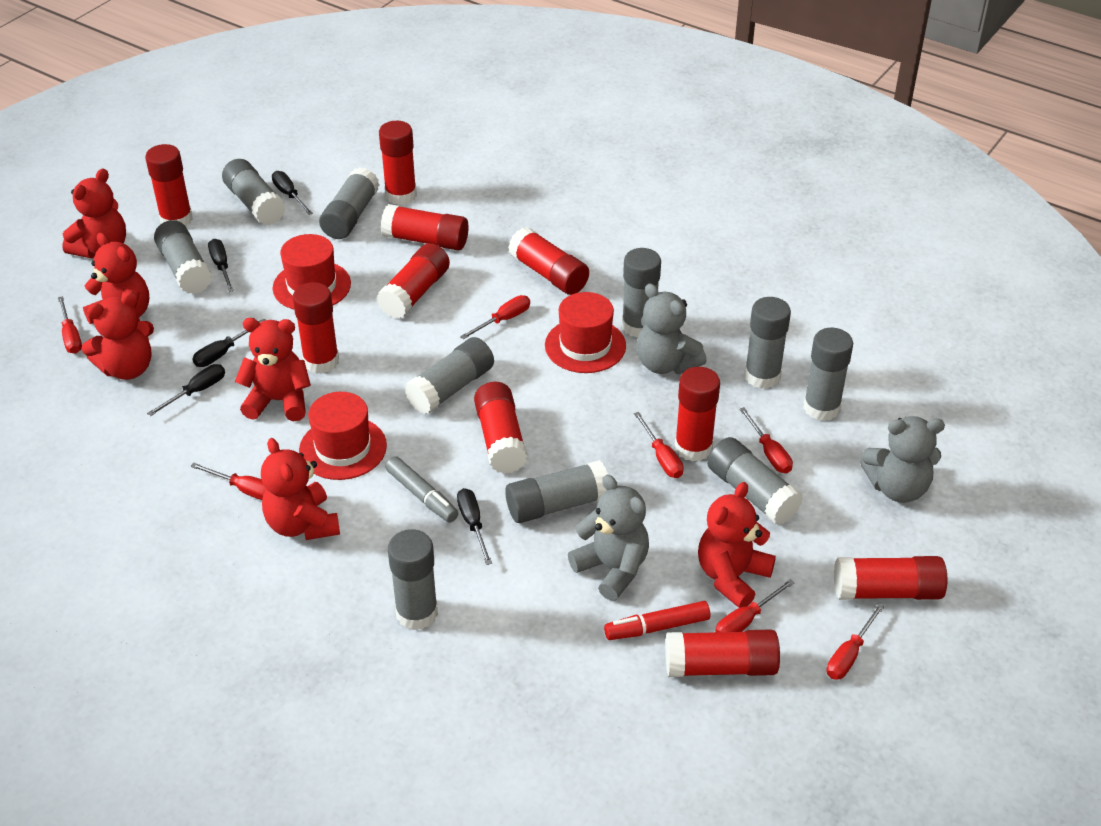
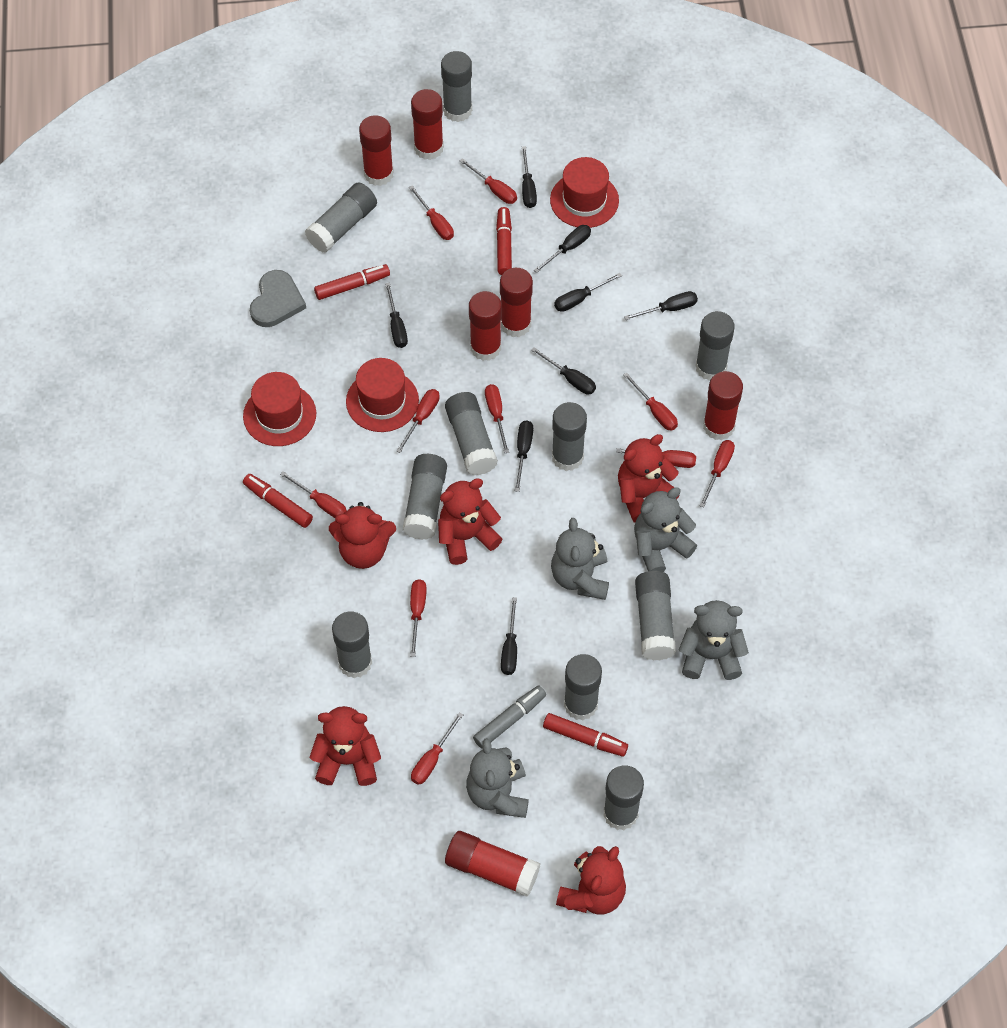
black screwdriver: [147,364,225,416] [192,318,265,367] [208,239,234,292] [272,171,313,215] [457,488,492,565] = 5 -> [385,282,408,348] [501,597,517,675] [515,420,533,492] [522,146,537,208] [531,347,596,394] [534,225,591,273] [554,273,622,312] [624,291,698,320] = 8
grey heart: none = 0 -> [250,270,306,327] = 1
grey teddy bear: [568,475,649,601] [637,283,707,374] [860,416,945,503] = 3 -> [466,738,529,818] [551,518,609,600] [634,487,697,572] [679,600,749,680] = 4
red glue stick: [145,144,193,227] [293,282,339,374] [377,243,450,319] [379,121,417,205] [381,204,469,251] [474,382,528,474] [508,227,589,295] [665,629,780,677] [675,367,720,462] [834,556,947,600] = 10 -> [359,115,394,186] [411,89,444,160] [445,831,541,897] [469,291,502,361] [500,268,533,337] [703,371,743,440] = 6
red marker: [604,601,710,640] = 1 -> [243,474,313,528] [314,264,390,300] [496,207,512,275] [543,713,628,757] = 4
red screwdriver: [58,296,82,354] [190,463,266,500] [460,295,530,339] [634,412,684,478] [715,579,795,632] [739,407,793,473] [827,604,885,680] = 7 -> [280,471,347,518] [396,389,440,453] [409,185,454,240] [410,579,427,657] [411,712,464,785] [460,158,517,204] [485,384,509,453] [616,448,696,468] [624,373,678,431] [700,440,735,508] = 10
red teddy bear: [62,168,126,258] [81,292,154,380] [83,233,149,324] [235,318,311,421] [261,438,340,540] [698,482,776,608] = 6 -> [309,706,381,786] [329,502,396,569] [438,478,502,565] [556,846,626,915] [618,434,679,523] = 5

